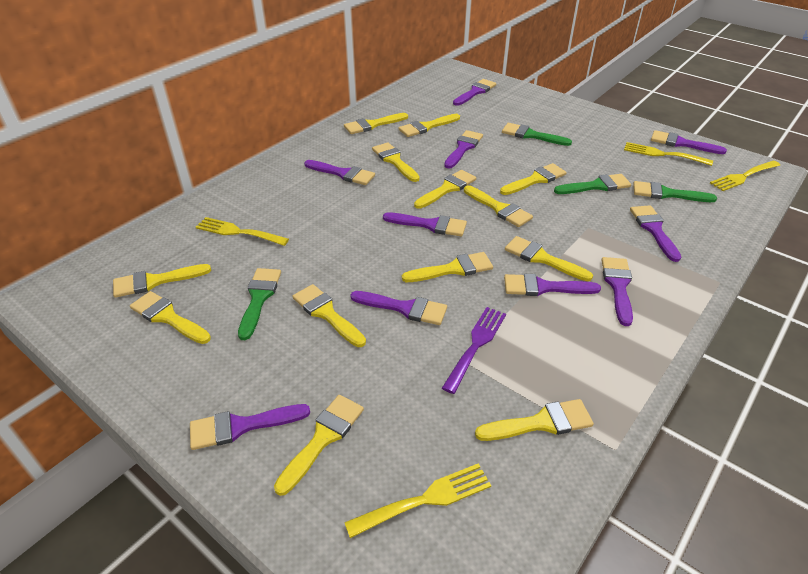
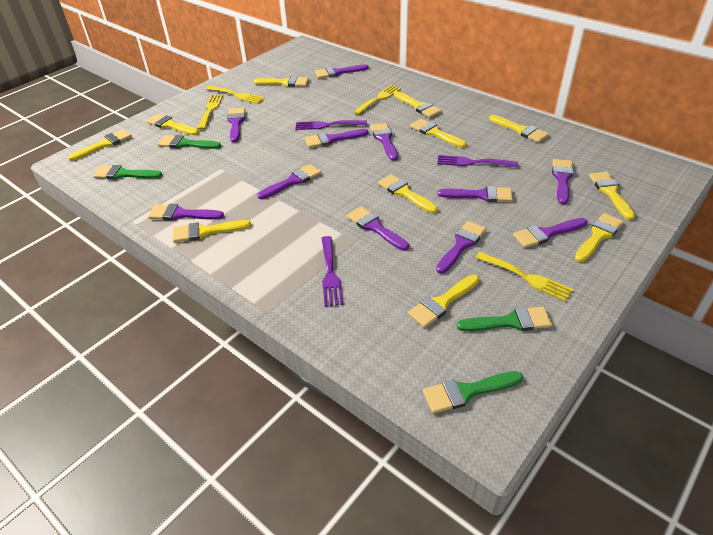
purple brush: [190,404,310,450] [304,160,375,185] [350,291,447,325] [383,212,467,237] [444,130,483,169] [453,79,496,106] [504,274,601,296] [602,257,633,326] [630,205,681,262] [651,130,727,154] = 10 -> [148,204,224,221] [227,108,245,142] [257,164,321,199] [305,129,369,148] [315,64,369,79] [347,206,409,251] [370,123,398,161] [436,221,486,274] [438,186,513,202] [513,218,587,248] [552,159,574,205] = 11
purple fork: [442,307,506,394] = 1 -> [296,120,367,130] [321,236,343,307] [437,155,518,168] = 3
yellow brush: [113,264,211,298] [130,291,211,344] [274,395,364,496] [292,284,366,347] [344,113,408,134] [372,142,420,182] [398,114,460,137] [402,252,493,282] [414,170,476,209] [464,185,533,227] [475,399,594,441] [500,163,566,195] [505,236,593,281] = 13 -> [68,129,132,161] [147,114,199,135] [173,220,251,243] [253,76,309,87] [378,174,438,213] [394,91,442,118] [408,275,479,328] [410,119,466,148] [489,115,549,142] [575,213,624,262] [589,171,635,220] = 11

